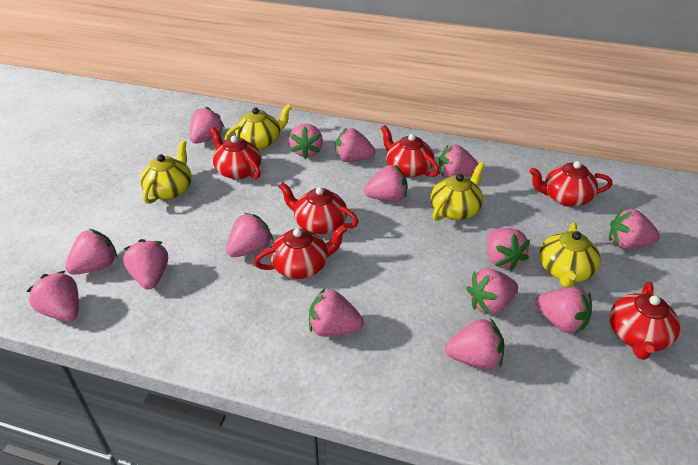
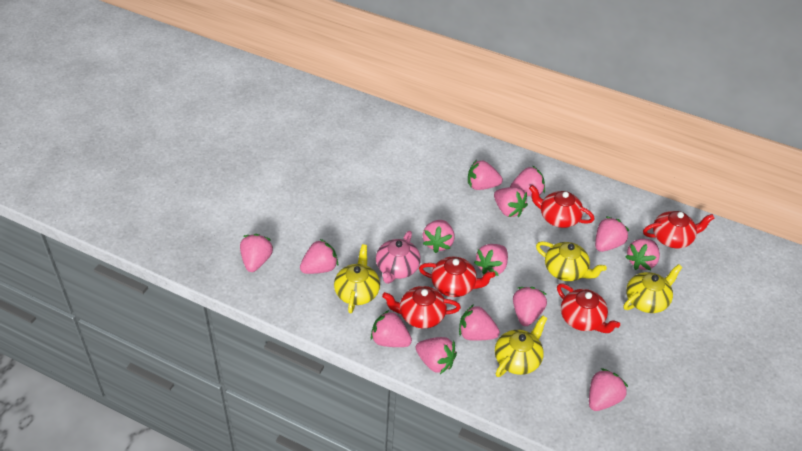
pink strawberry: [26,271,79,321] [65,228,118,275] [123,239,168,289] [190,107,225,144] [226,213,273,257] [289,124,323,159] [309,288,364,337] [336,128,375,162] [364,165,407,202] [438,145,479,179] [445,318,504,369] [466,269,518,315] [487,228,530,271] [535,287,592,334] [609,208,660,249] = 15 -> [240,234,273,272] [300,239,338,274] [371,310,412,347] [416,337,457,374] [423,220,455,253] [459,304,500,341] [468,160,503,190] [474,244,508,276] [494,187,528,217] [510,166,545,196] [513,287,547,326] [589,368,628,411] [595,217,629,252] [625,239,660,270] = 14
pink teapot: none = 0 -> [376,231,421,284] = 1
red teapot: [210,127,261,179] [254,225,347,279] [279,182,359,234] [381,125,439,177] [529,161,613,207] [610,282,680,360] = 6 -> [382,286,461,329] [419,257,495,297] [529,185,594,228] [557,283,620,333] [643,211,714,248] = 5

